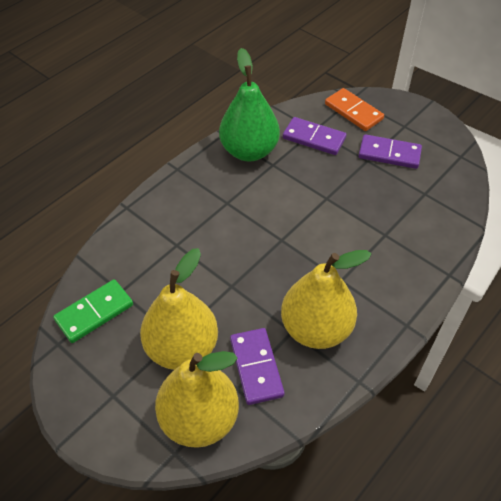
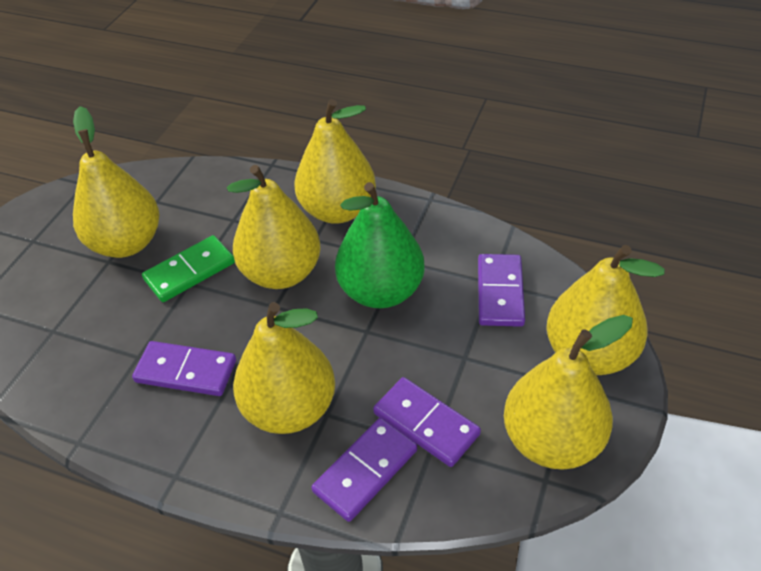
orange domino: [325,88,384,131] = 1 -> none = 0
purple domino: [230,328,285,405] [283,117,346,155] [359,134,422,169] = 3 -> [132,341,236,396] [311,418,417,522] [373,377,481,467] [478,254,525,327] = 4
yellow pear: [140,248,218,370] [155,351,239,448] [281,250,371,349] = 3 -> [73,106,160,258] [227,165,321,289] [233,302,335,434] [295,99,376,224] [504,315,633,470] [546,245,665,375] = 6

